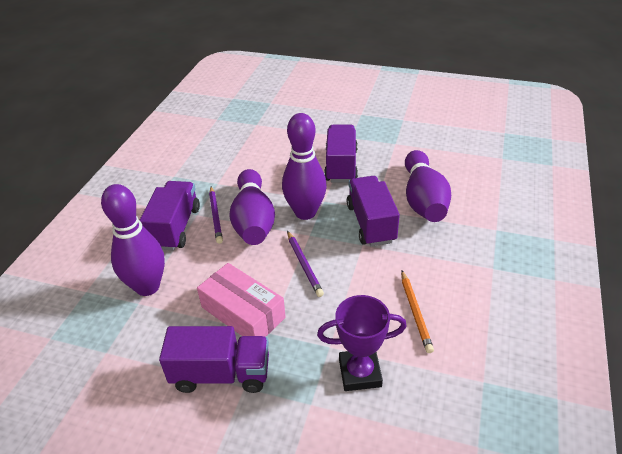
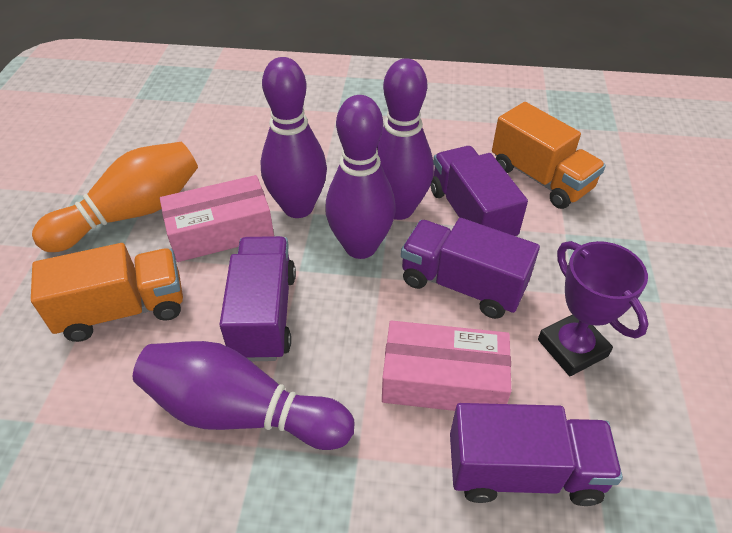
orange bowling pin: none = 0 -> [32,142,198,252] = 1
orange pencil: [401,271,434,353] = 1 -> none = 0
orange truck: none = 0 -> [31,243,183,342] [492,102,606,209] = 2
pink box: [197,263,286,337] = 1 -> [160,175,274,262] [382,321,511,411] = 2
purple pencil: [209,186,223,244] [287,231,324,297] = 2 -> none = 0

